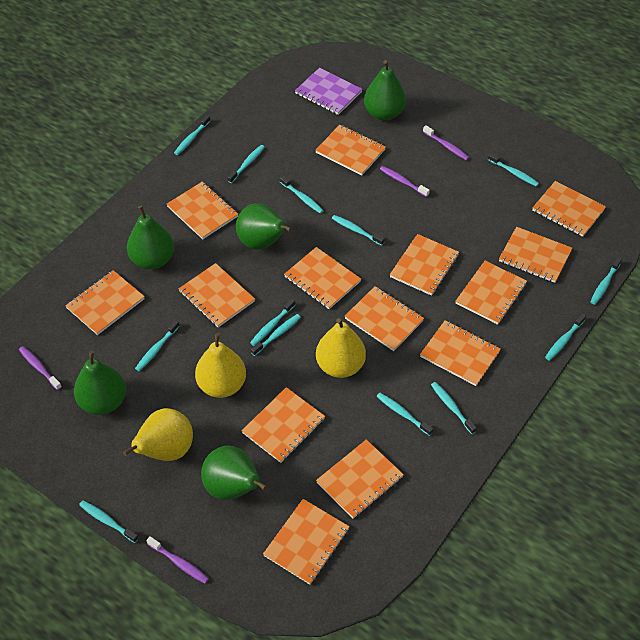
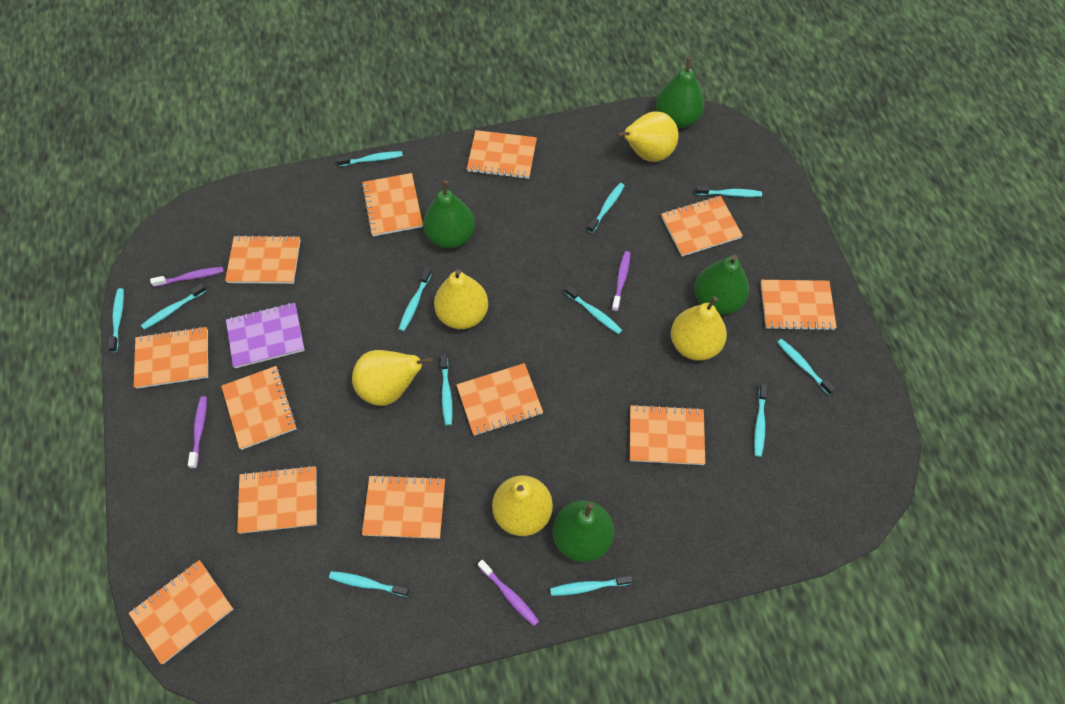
green pear: [74,350,126,415] [127,206,174,269] [201,445,267,500] [236,203,292,250] [364,60,406,121] = 5 -> [423,180,475,249] [553,500,614,563] [656,57,704,129] [695,255,749,315] = 4
orange notebook: [65,270,145,335] [167,182,238,239] [179,263,255,327] [241,387,325,463] [263,499,350,585] [284,247,361,309] [315,124,386,175] [316,439,404,519] [345,286,424,351] [390,234,459,296] [420,320,501,386] [456,261,527,325] [499,227,572,283] [532,181,606,237] = 14 -> [129,560,233,664] [134,326,208,389] [221,366,297,450] [225,235,301,284] [237,465,317,534] [362,173,423,236] [362,475,445,539] [456,363,543,436] [467,130,537,179] [630,404,705,465] [661,196,743,256] [761,280,837,331] = 12
turquoise toothbrush: [79,500,139,543] [135,320,179,371] [174,115,211,155] [227,145,265,183] [250,298,295,346] [251,314,301,356] [280,175,324,214] [332,215,385,246] [376,393,433,436] [431,382,477,434] [488,153,539,187] [545,313,586,361] [590,257,622,305] = 13 -> [108,288,124,352] [141,283,206,330] [329,571,409,597] [337,151,403,166] [399,268,431,331] [440,354,453,426] [550,575,633,596] [565,286,622,334] [588,183,625,233] [696,186,762,197] [754,384,768,457] [777,339,836,395] = 12
yellow pear: [123,408,193,461] [195,333,246,398] [316,318,366,378] = 3 -> [352,350,434,406] [434,269,488,329] [492,476,553,536] [617,111,678,162] [671,296,727,361] = 5

